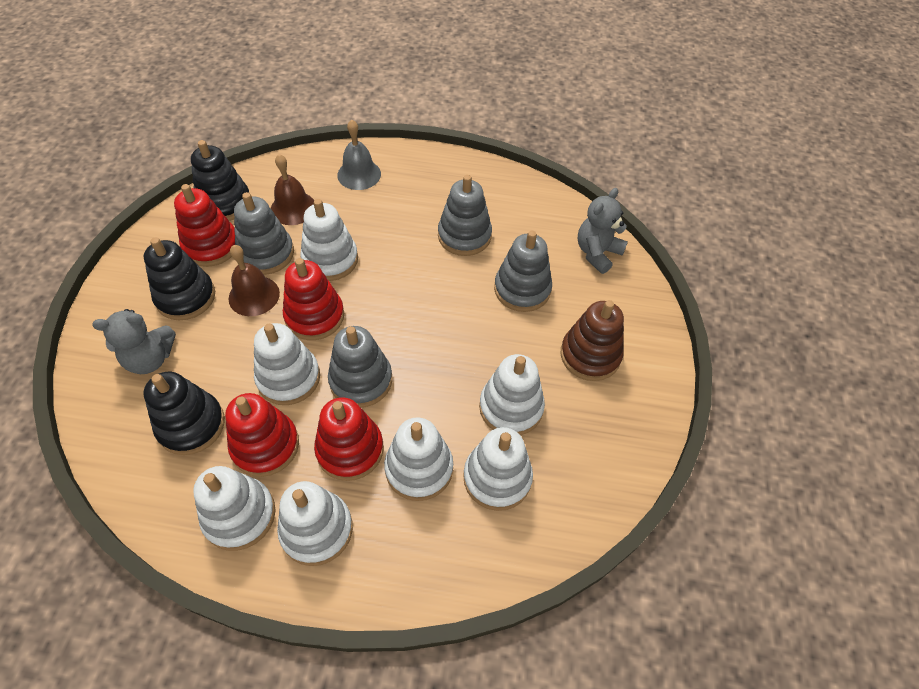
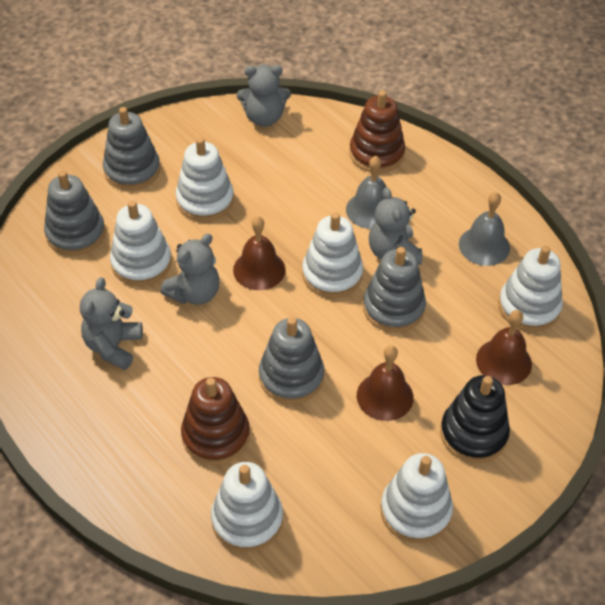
black stacking toy: [144,237,215,320] [144,372,225,455] [191,140,250,221] = 3 -> [440,375,510,463] = 1
brown bell: [229,245,280,316] [271,154,314,225] = 2 -> [233,216,286,290] [357,345,414,421] [476,310,532,385] = 3
brown stacking toy: [561,300,624,381] = 1 -> [181,377,250,465] [349,90,405,173] = 2
grey bell: [337,120,381,190] = 1 -> [346,156,386,229] [459,192,510,266] = 2
grey teddy bear: [92,309,176,374] [578,188,628,274] = 2 -> [80,277,143,370] [160,234,220,305] [237,64,291,127] [369,187,422,265] = 4
red stacking toy: [174,184,235,267] [225,393,299,477] [283,258,344,340] [314,397,384,481] = 4 -> none = 0
white stacking toy: [193,466,276,551] [254,323,320,405] [277,481,353,566] [300,199,358,281] [384,417,453,501] [463,427,533,511] [479,354,545,435] = 7 -> [110,201,172,286] [176,137,234,221] [211,462,283,552] [302,212,363,298] [381,453,453,543] [499,246,563,331] = 6

